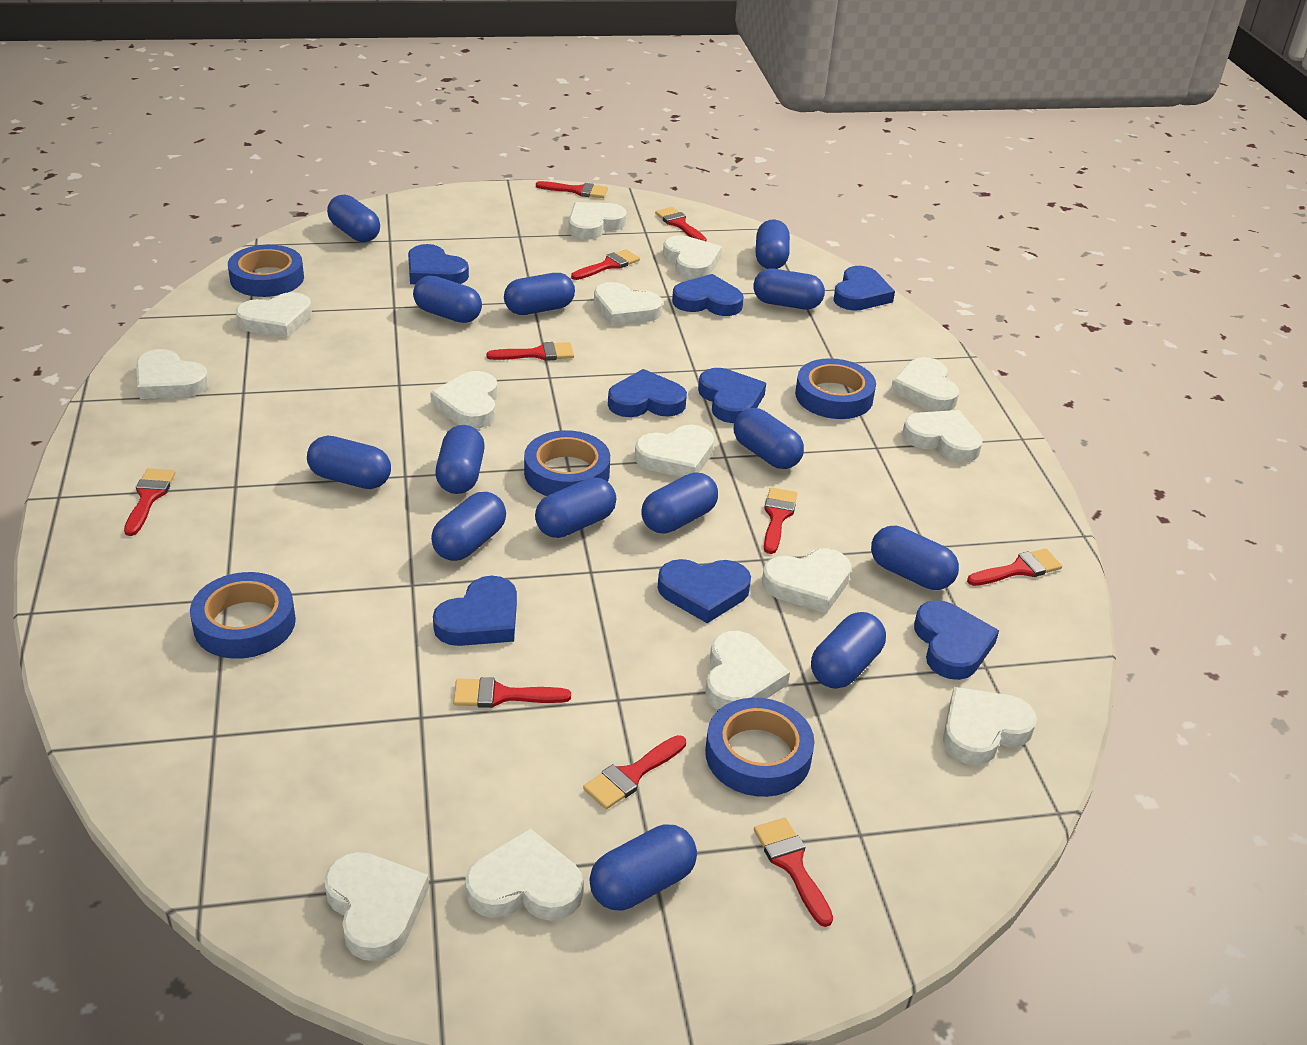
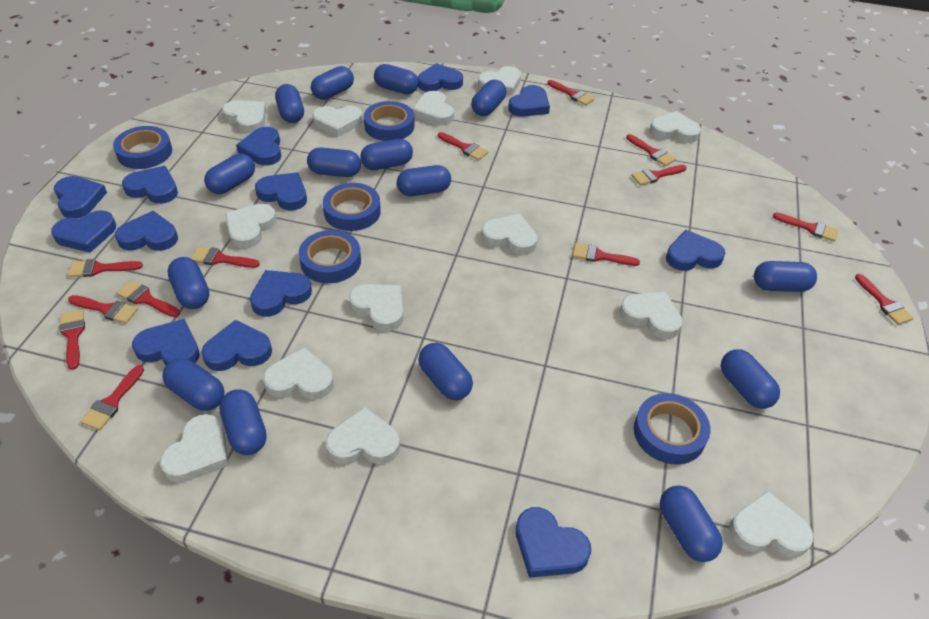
blue capsule: [307,436,391,489] [327,195,380,242] [413,276,482,323] [431,492,506,561] [435,425,485,494] [504,273,575,315] [535,477,616,538] [589,824,697,910] [641,472,718,534] [734,408,804,469] [753,269,825,309] [756,219,790,269] [811,612,886,689] [871,526,959,590] = 14 -> [162,358,224,411] [167,257,209,309] [204,154,255,194] [219,389,267,455] [275,84,304,123] [307,147,361,177] [311,66,354,100] [360,139,413,170] [374,64,419,94] [397,165,451,196] [419,343,473,400] [471,80,506,116] [660,485,723,562] [721,349,780,409] [754,261,817,292] = 15
blue heart: [408,244,469,284] [433,576,517,646] [608,369,687,417] [658,559,751,623] [672,274,744,316] [698,368,766,423] [833,266,895,311] [914,600,999,680] = 8 -> [51,210,116,253] [54,176,107,218] [115,211,178,251] [122,166,178,204] [132,319,200,365] [201,320,272,371] [236,127,281,166] [250,270,312,317] [255,172,307,211] [418,63,463,92] [508,85,550,117] [516,507,591,578] [666,230,725,271] = 13
red brush: [124,468,175,536] [453,677,571,708] [486,342,574,361] [536,181,608,198] [571,249,640,280] [583,735,686,809] [655,207,707,241] [754,818,833,927] [764,487,797,554] [967,549,1062,586] = 10 -> [60,310,85,370] [68,259,143,277] [68,295,138,324] [80,365,144,430] [117,280,180,317] [191,246,260,268] [438,132,488,161] [547,80,595,106] [573,243,640,266] [626,134,676,166] [631,165,687,185] [773,213,839,242] [855,274,914,325] = 13
white heart: [136,349,209,399] [236,292,312,338] [324,852,429,961] [430,371,498,428] [465,828,583,921] [569,202,627,240] [594,282,663,326] [635,425,714,477] [663,235,722,279] [705,631,790,710] [762,548,851,613] [891,357,959,411] [902,410,983,462] [943,687,1037,765] = 14 -> [160,414,229,483] [222,100,266,133] [225,204,276,249] [263,347,334,400] [312,105,363,137] [326,407,400,465] [349,284,403,332] [412,91,454,126] [478,66,521,95] [481,214,538,255] [620,292,683,339] [650,111,701,143] [729,490,813,558] = 13

